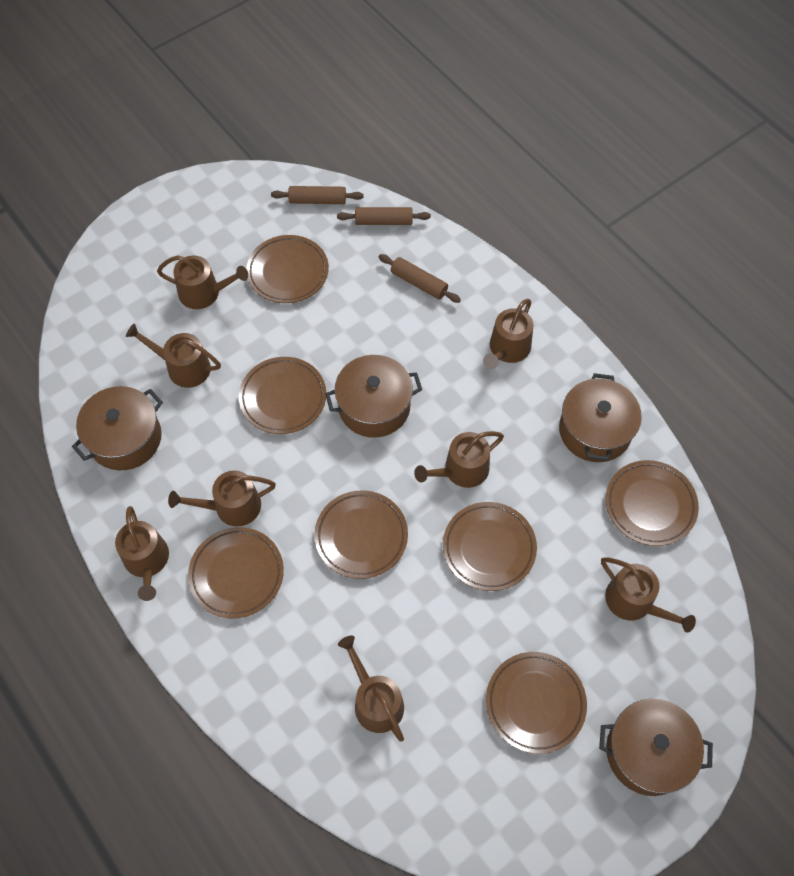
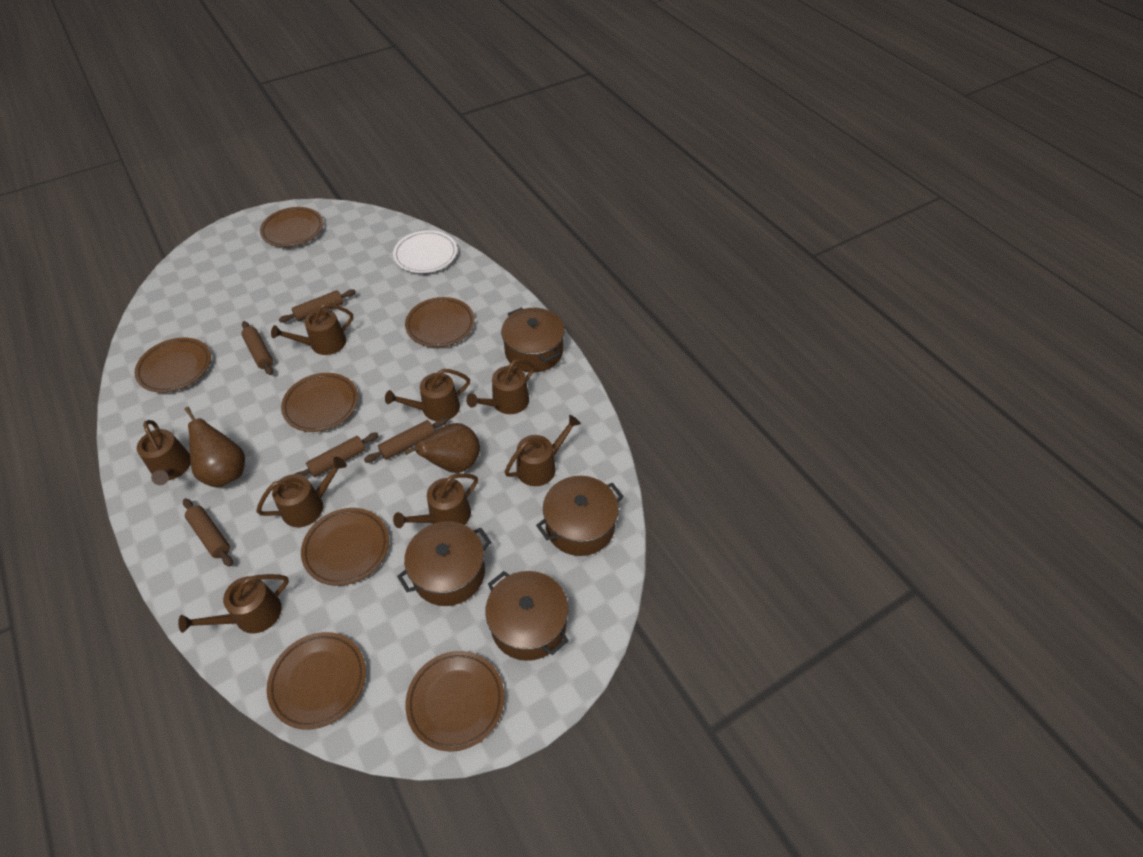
brown pear: none = 0 -> [184,407,245,488] [404,423,480,473] = 2
brown rolling pin: [271,186,364,204] [337,207,431,225] [379,254,461,303] = 3 -> [183,498,233,567] [241,321,273,375] [279,289,356,323] [295,433,379,477] [364,418,448,463] = 5
white plate: none = 0 -> [393,230,457,273] = 1

